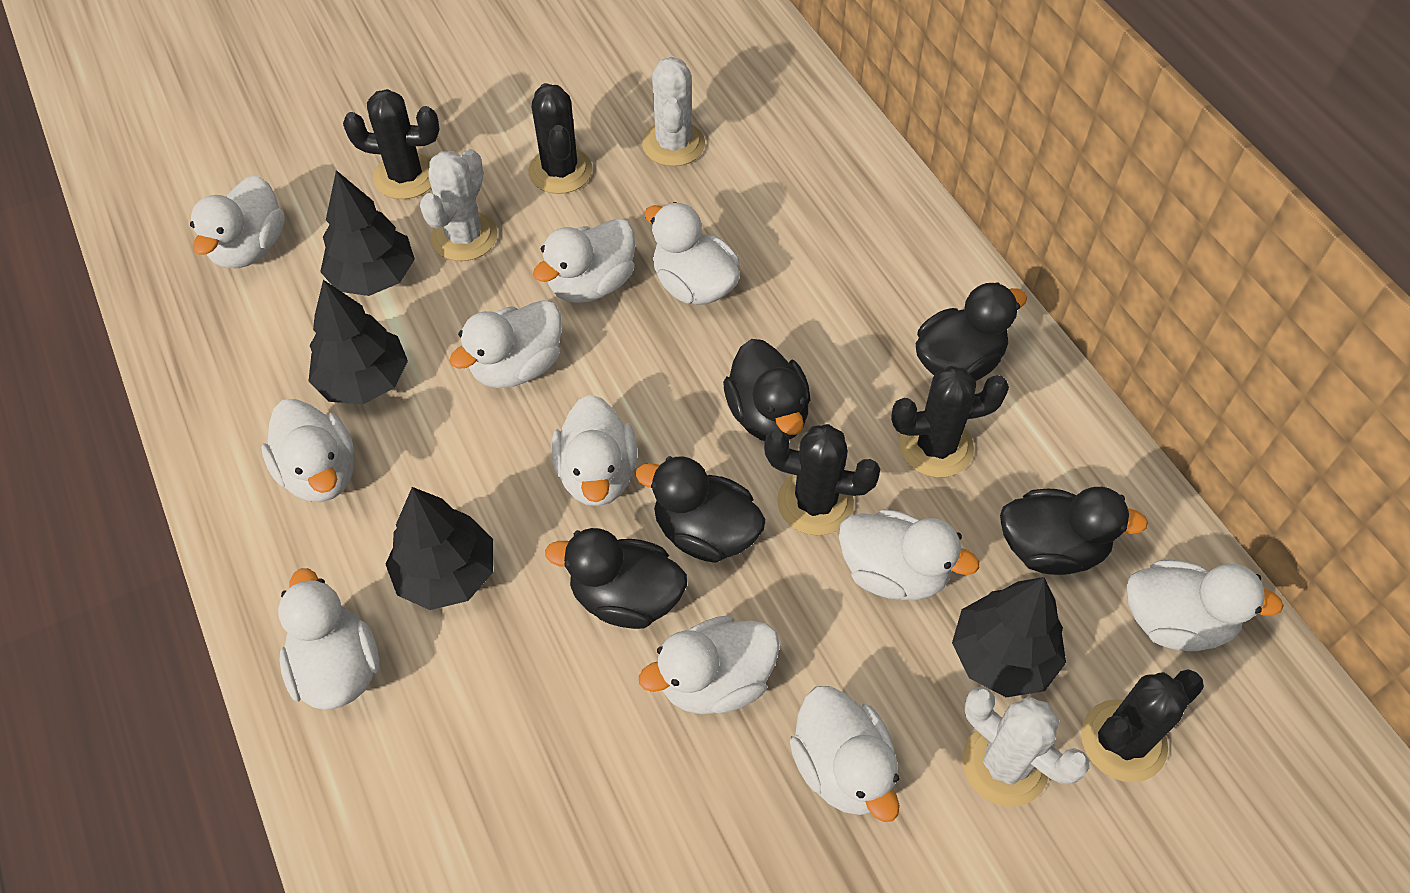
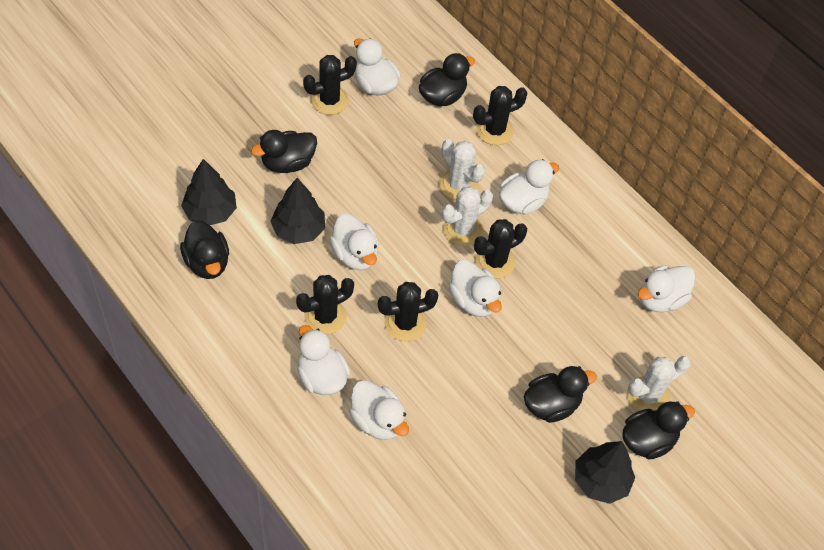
black tree: [309,280,408,404] [320,170,415,296] [386,487,493,610] [952,577,1066,697] = 4 -> [181,159,237,225] [270,178,325,244] [575,441,635,504] = 3
white duck: [190,175,285,268] [261,399,354,502] [278,568,380,710] [449,300,562,388] [533,218,635,303] [552,395,637,506] [639,616,780,714] [644,202,740,305] [790,686,900,822] [839,509,979,601] [1126,560,1284,651] = 11 -> [297,325,350,395] [329,214,379,270] [349,380,409,440] [354,38,400,96] [448,260,502,317] [499,159,559,215] [638,265,695,312] = 7

